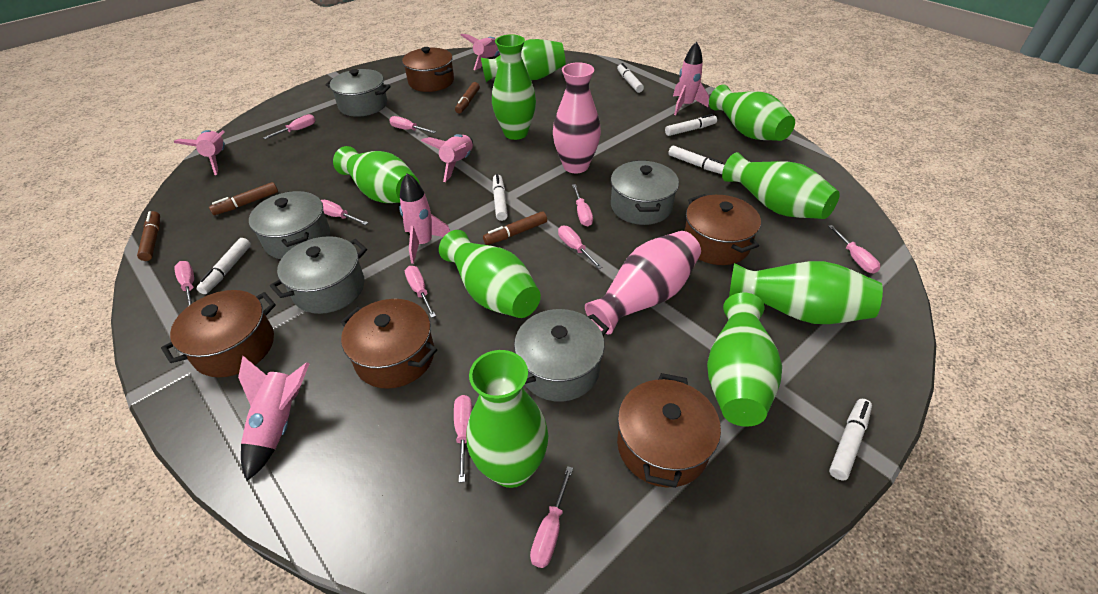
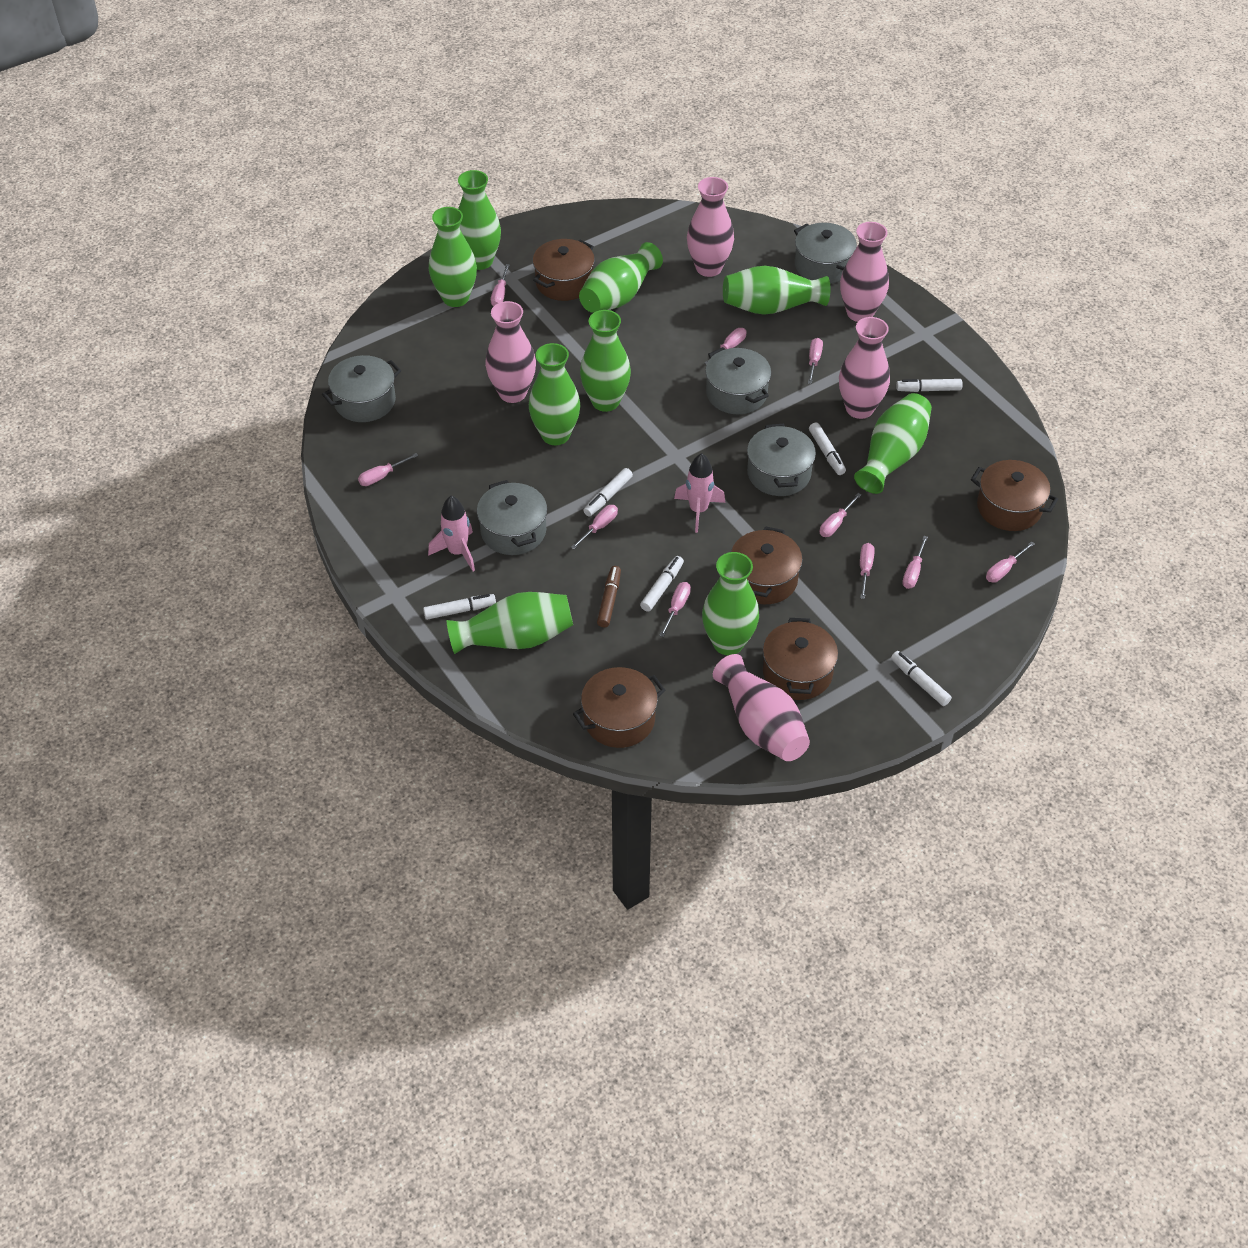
brown marker: [137,211,160,261] [209,182,278,215] [455,82,480,114] [483,212,547,245] = 4 -> [597,566,621,627] = 1
pink rocket: [174,130,225,175] [238,356,310,481] [399,173,450,264] [421,134,473,182] [461,34,500,70] [673,42,709,115] = 6 -> [428,496,475,571] [674,453,725,533] = 2
pink vase: [553,62,601,173] [585,231,701,334] = 2 -> [485,301,536,403] [687,177,734,277] [713,654,810,761] [839,317,890,419] [840,222,889,322] = 5

